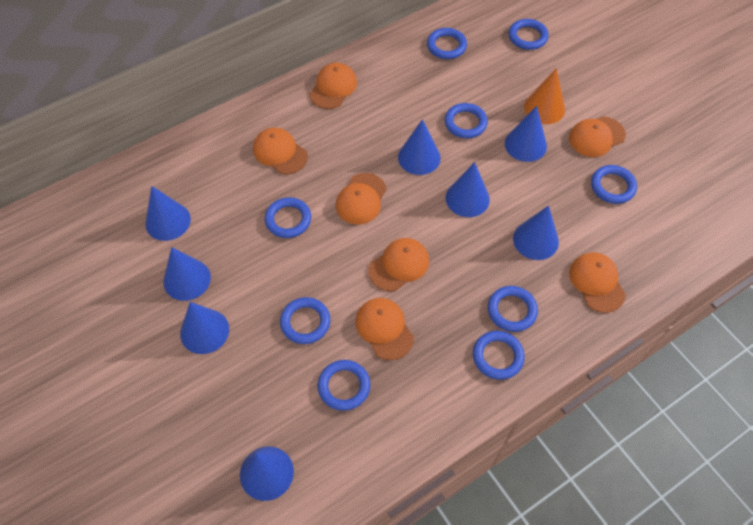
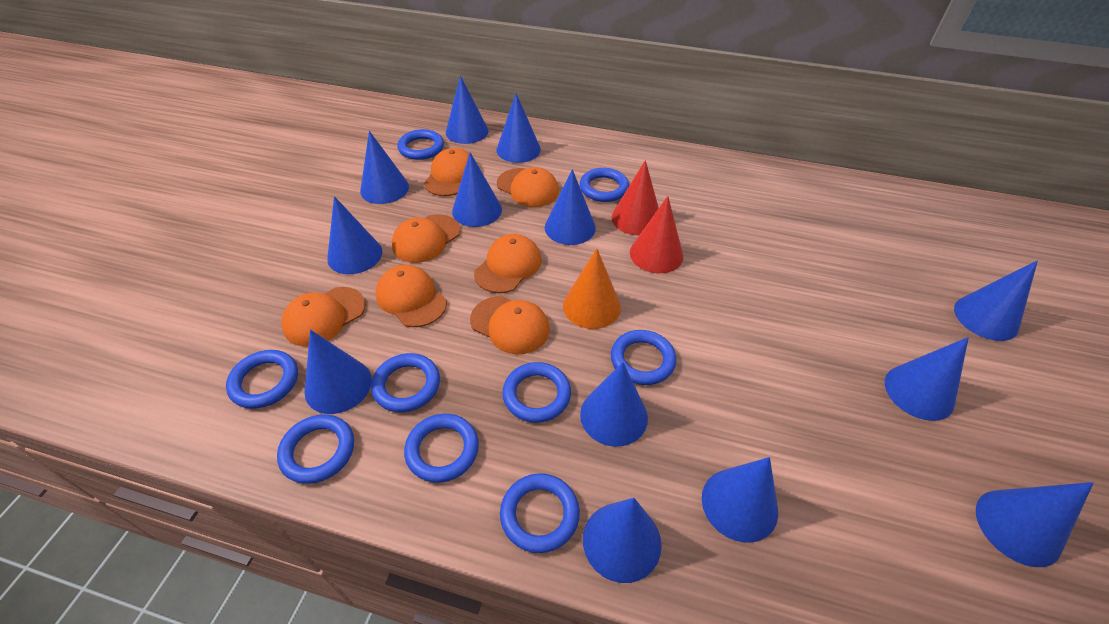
blue cone: [145,186,191,241] [163,247,211,301] [180,302,229,354] [240,447,294,501] [398,119,441,175] [446,162,490,217] [505,106,547,162] [513,206,559,260] = 8 -> [304,330,372,414] [327,196,382,274] [360,131,409,204] [446,76,489,144] [452,152,502,227] [496,94,541,163] [545,169,596,245] [580,362,648,447] [583,498,662,583] [702,457,778,543] [885,337,969,421] [954,260,1038,341] [976,482,1094,567] = 13
red cone: none = 0 -> [612,160,659,235] [630,196,683,273] = 2

